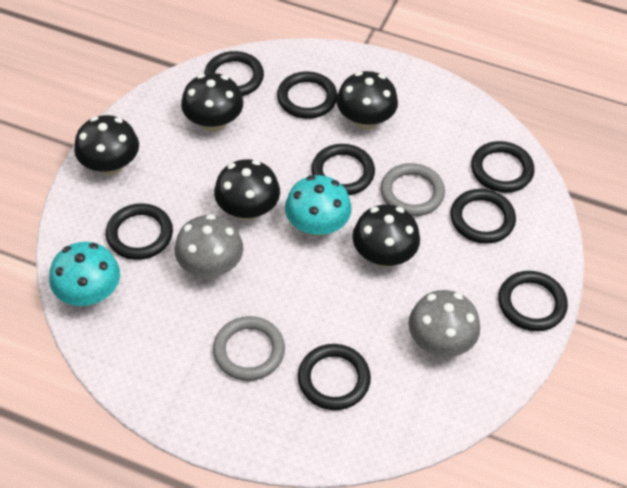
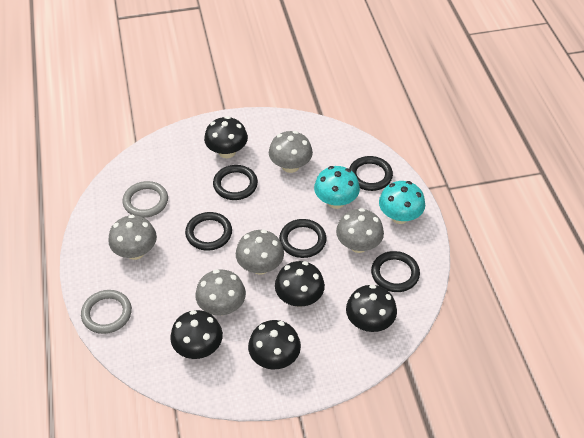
black ring: [106,203,173,260] [204,51,264,96] [277,72,337,119] [298,344,371,410] [311,144,375,195] [451,189,516,244] [471,141,534,193] [498,271,568,331] = 8 -> [185,212,232,251] [213,165,258,200] [279,219,327,258] [349,156,393,191] [371,251,420,292] = 5
grey mushroom: [174,214,243,278] [409,290,480,357] = 2 -> [108,215,157,260] [195,269,246,316] [236,230,284,275] [269,131,313,173] [336,208,384,253] = 5

